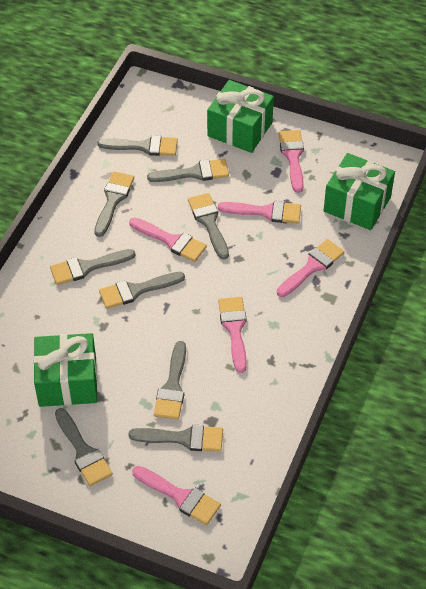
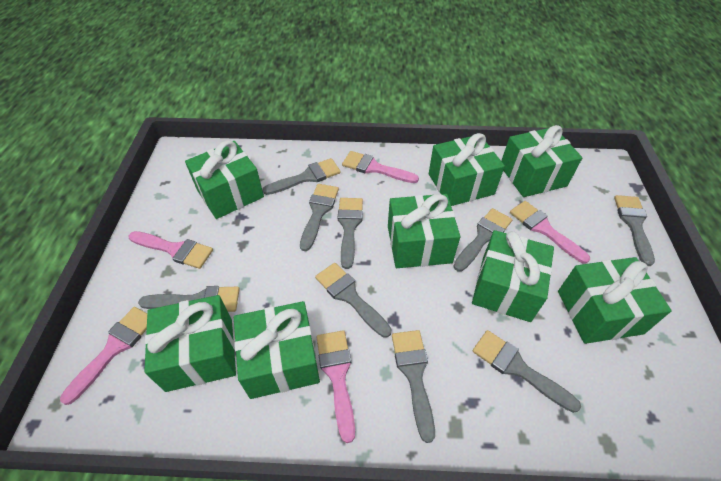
green gift: [33,333,98,407] [207,80,274,153] [324,153,395,230] = 3 -> [144,295,236,392] [185,141,264,219] [234,301,320,399] [388,194,461,268] [429,133,505,206] [472,230,554,322] [501,125,582,197] [558,257,672,344] = 8
pink brush: [129,217,207,262] [132,466,221,525] [218,201,301,224] [218,297,247,373] [277,239,344,297] [279,130,304,193] = 6 -> [60,307,147,405] [129,231,213,269] [317,330,355,443] [342,151,419,183] [510,201,590,264] = 5

